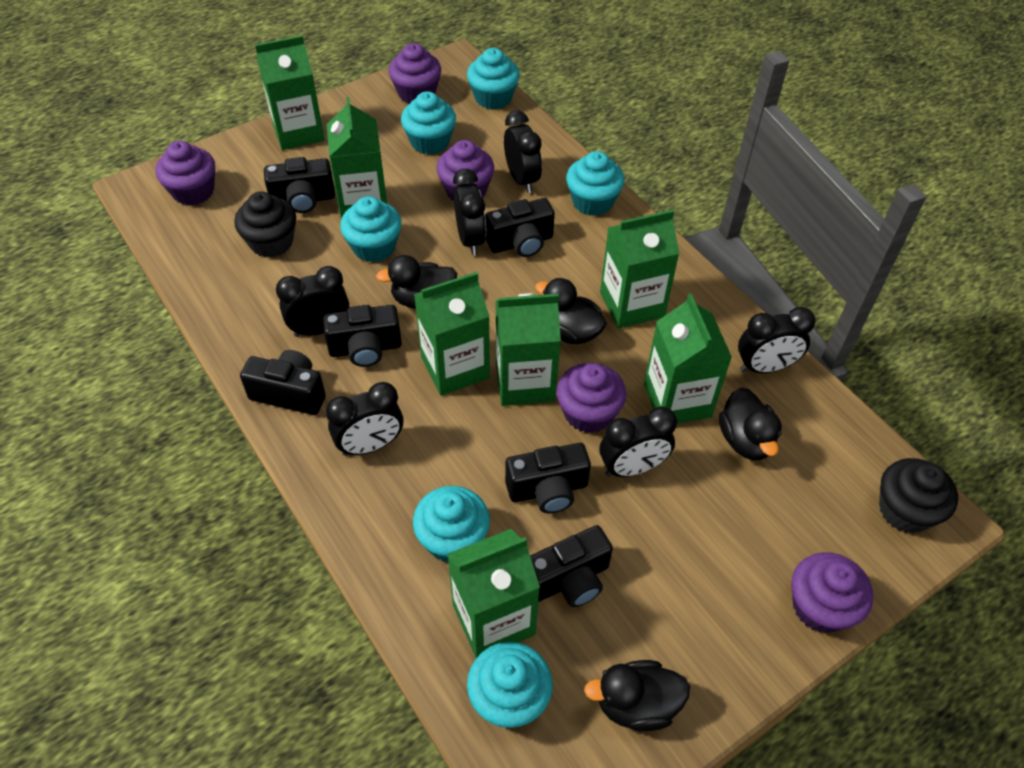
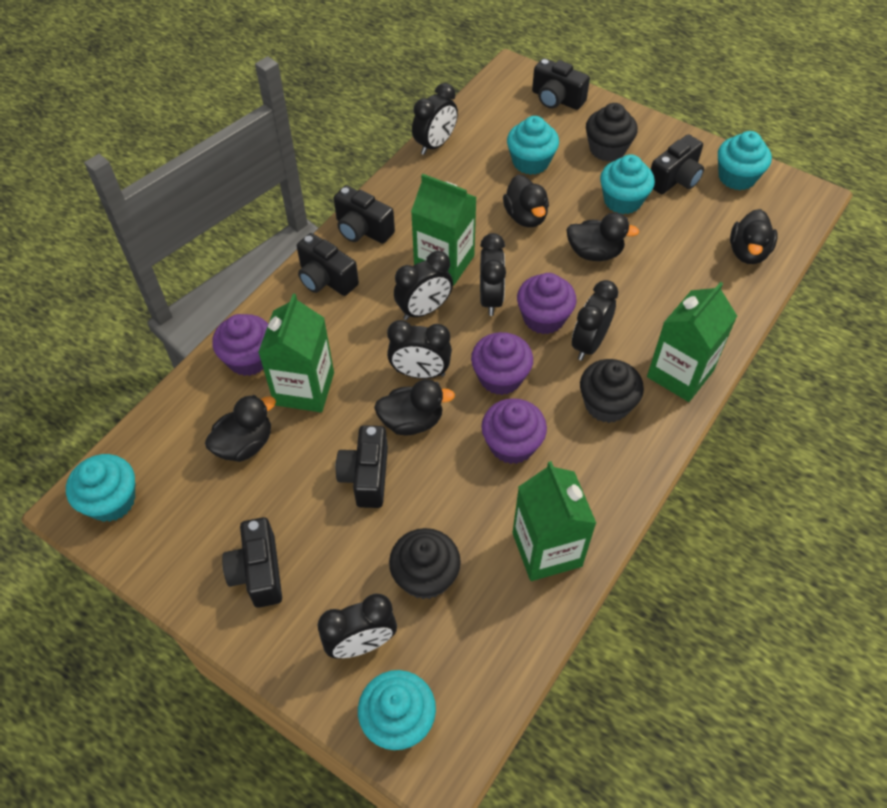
black cupcake: [234,191,296,258] [879,458,958,534] = 2 -> [389,528,461,599] [580,359,644,423] [586,103,638,162] = 3
black duck: [376,255,457,309] [535,278,607,344] [584,660,690,731] [719,387,782,460] = 4 -> [205,395,276,462] [374,379,455,435] [503,174,549,227] [566,213,639,261] [730,209,778,264] = 5
green carton: [255,35,325,150] [327,97,387,219] [414,272,490,396] [447,529,540,658] [495,293,561,406] [600,210,680,328] [644,294,732,424] = 7 -> [258,294,334,412] [411,174,477,286] [512,461,597,581] [647,282,737,402] = 4
purple cupcake: [156,141,215,206] [389,43,441,104] [436,140,494,200] [556,363,626,433] [791,552,873,633] = 5 -> [212,314,268,376] [471,332,533,395] [481,398,547,464] [517,273,576,334] = 4
turquoise cupcake: [340,196,402,263] [401,91,456,155] [413,486,490,562] [467,48,520,110] [467,642,553,728] [566,151,625,216] = 6 -> [66,454,135,522] [358,670,436,750] [507,116,559,175] [600,154,655,214] [718,131,772,190] = 5

